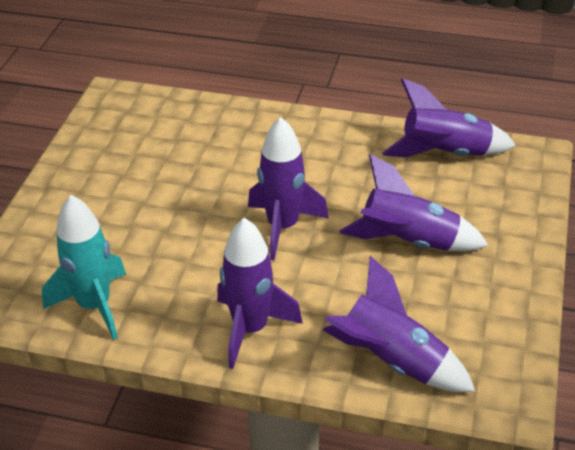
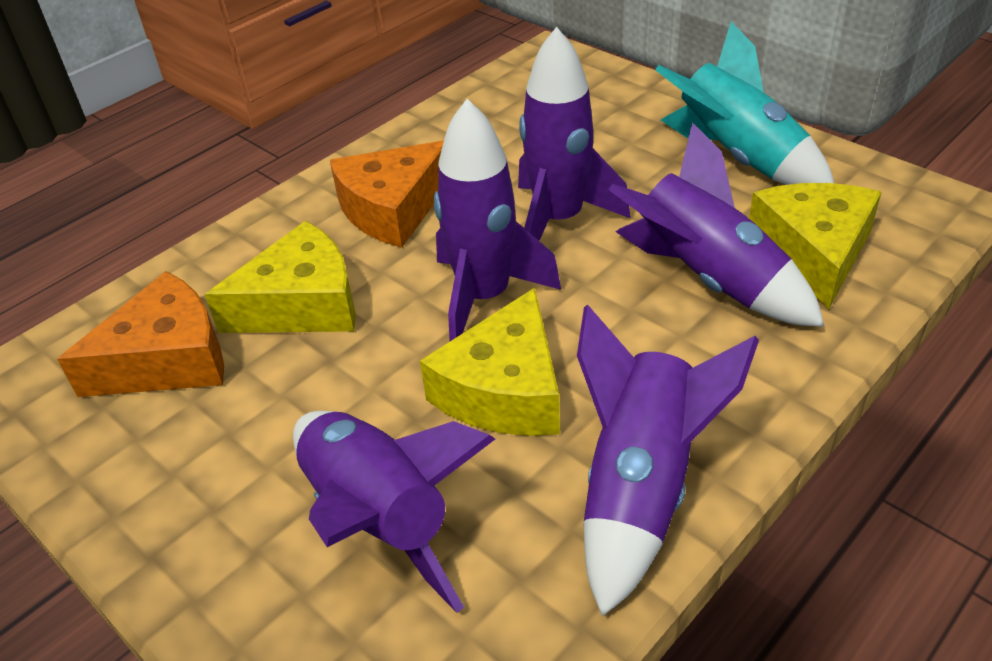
orange cheese: none = 0 -> [57,271,224,397] [330,140,444,248] = 2
yellow cheese: none = 0 -> [205,221,356,333] [420,288,560,436] [749,183,882,309] = 3

